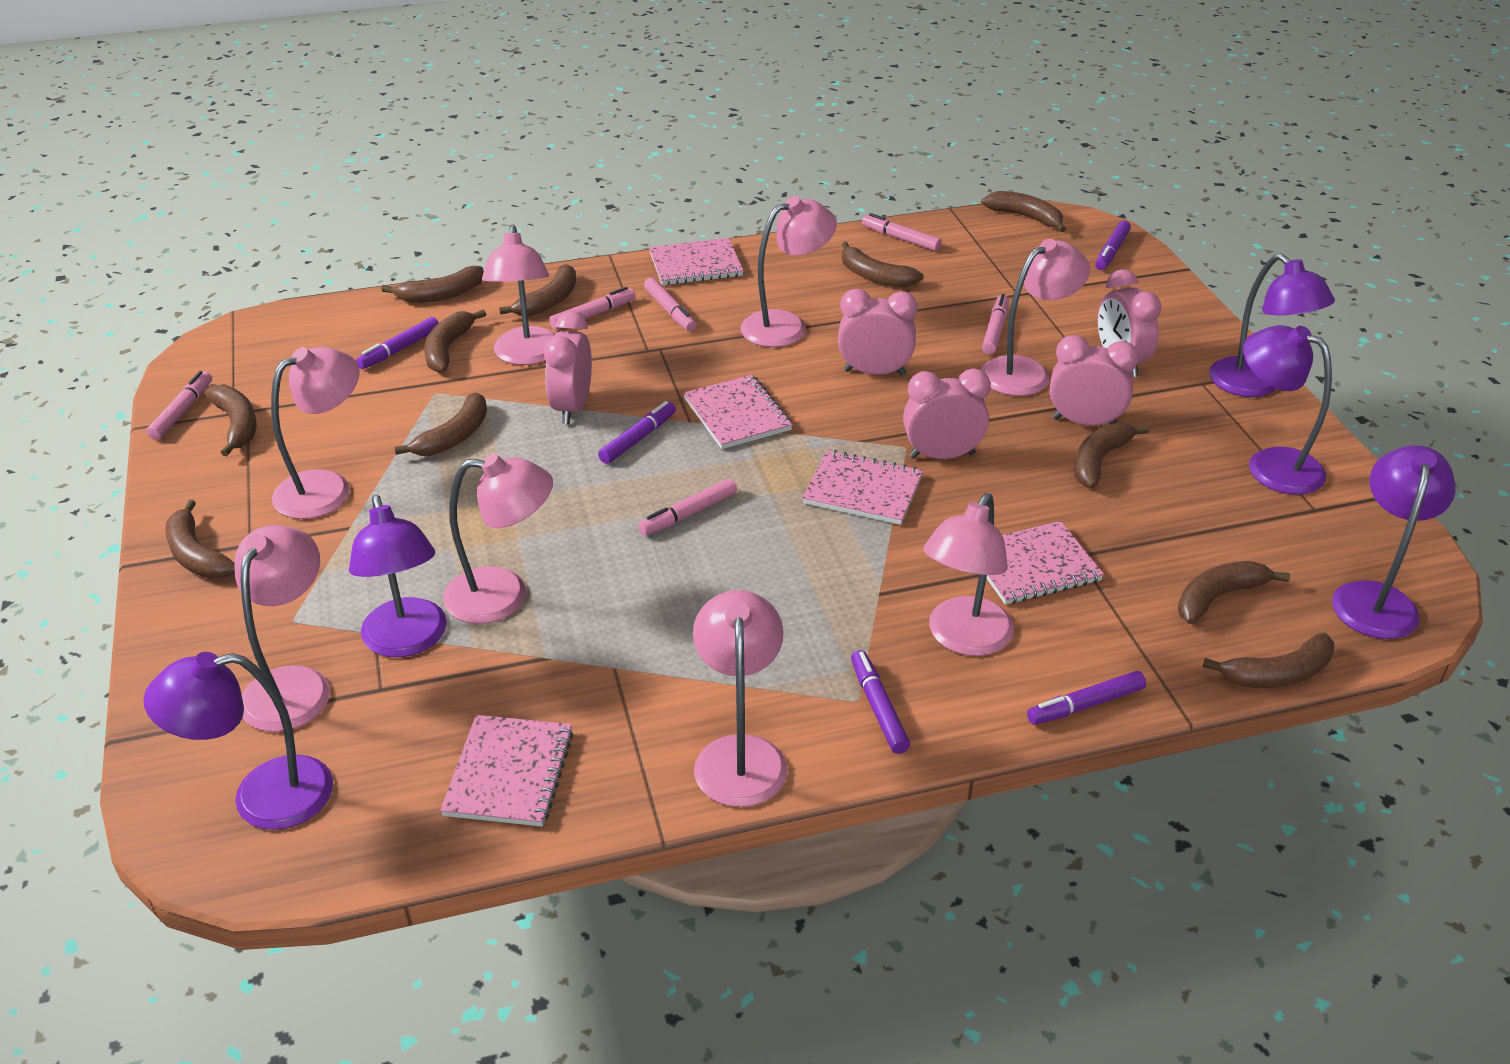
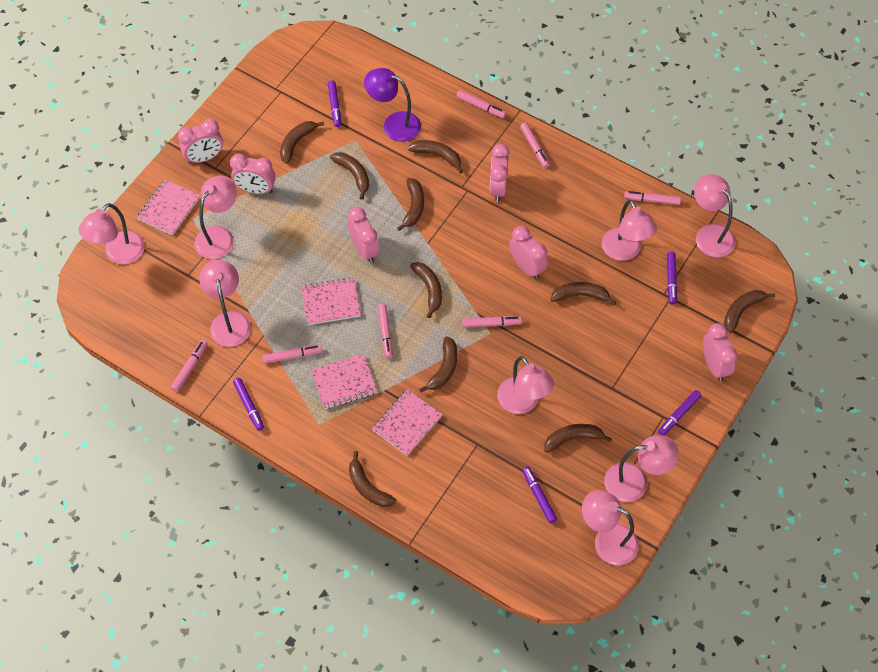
brown banana: [165,500,235,579] [204,385,257,456] [381,266,484,303] [394,393,487,456] [424,309,486,373] [499,264,576,317] [842,242,924,288] [981,191,1066,232] [1074,423,1150,488] [1178,561,1290,624] [1202,632,1334,688] = 11 -> [280,121,324,164] [330,152,369,200] [349,451,396,507] [397,178,424,231] [408,140,463,173] [410,262,442,318] [419,336,457,392] [544,424,612,453] [551,282,616,305] [724,290,775,333] = 10
pink clock: [544,311,592,424] [838,289,918,375] [903,369,991,459] [1050,335,1139,426] [1098,269,1162,377] = 5 -> [178,119,223,164] [230,154,276,194] [348,207,379,263] [489,144,510,202] [509,226,548,279] [703,323,738,381] = 6
pink marker: [146,371,212,440] [549,287,635,330] [638,479,737,535] [644,278,696,332] [862,213,942,251] [982,294,1009,355] = 6 -> [171,340,208,392] [262,345,322,364] [378,304,393,359] [457,90,506,118] [462,316,522,327] [520,123,550,168] [624,191,681,205] = 7
pink notebook: [440,715,574,826] [649,238,744,285] [683,375,793,449] [802,450,923,525] [986,521,1104,605] = 5 -> [137,179,200,235] [301,277,361,325] [311,354,378,409] [372,389,443,456] = 4
purple lamp: [143,652,333,830] [349,495,447,657] [1209,253,1335,397] [1243,325,1332,495] [1332,445,1456,639] = 5 -> [364,68,421,142] = 1

